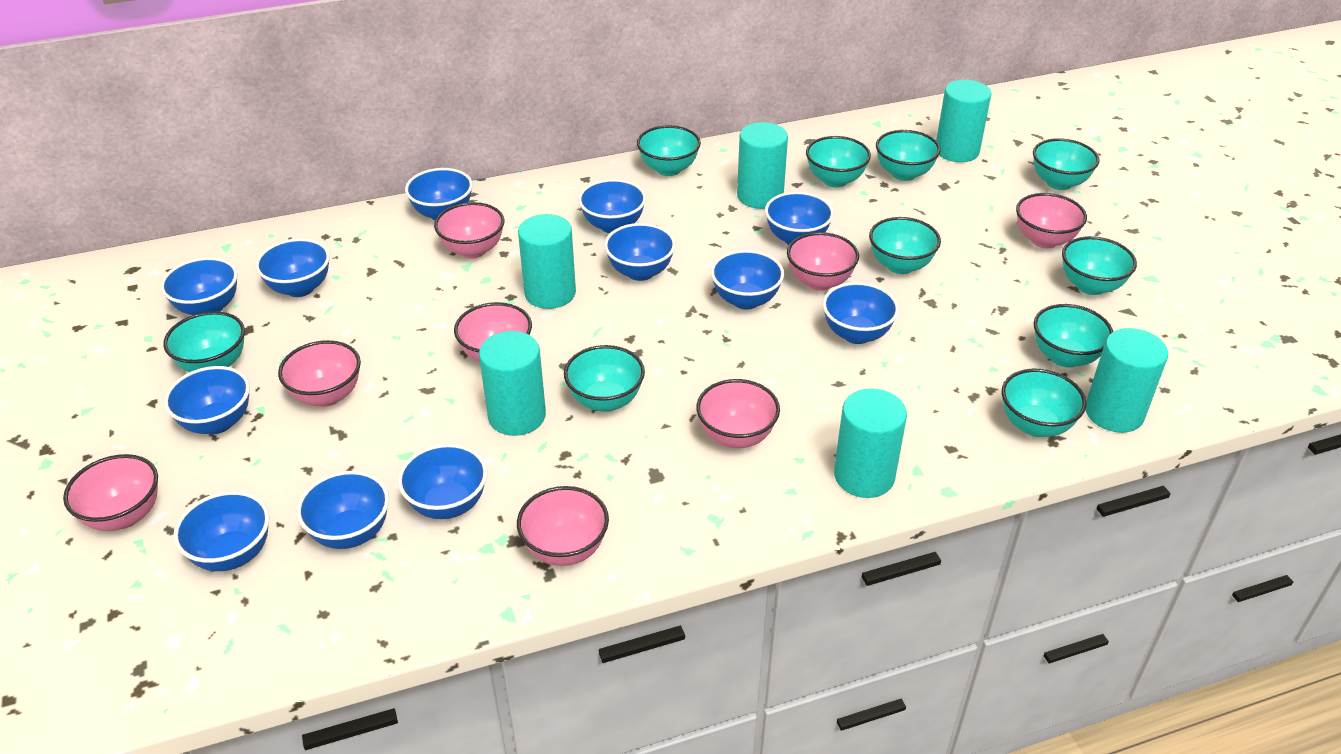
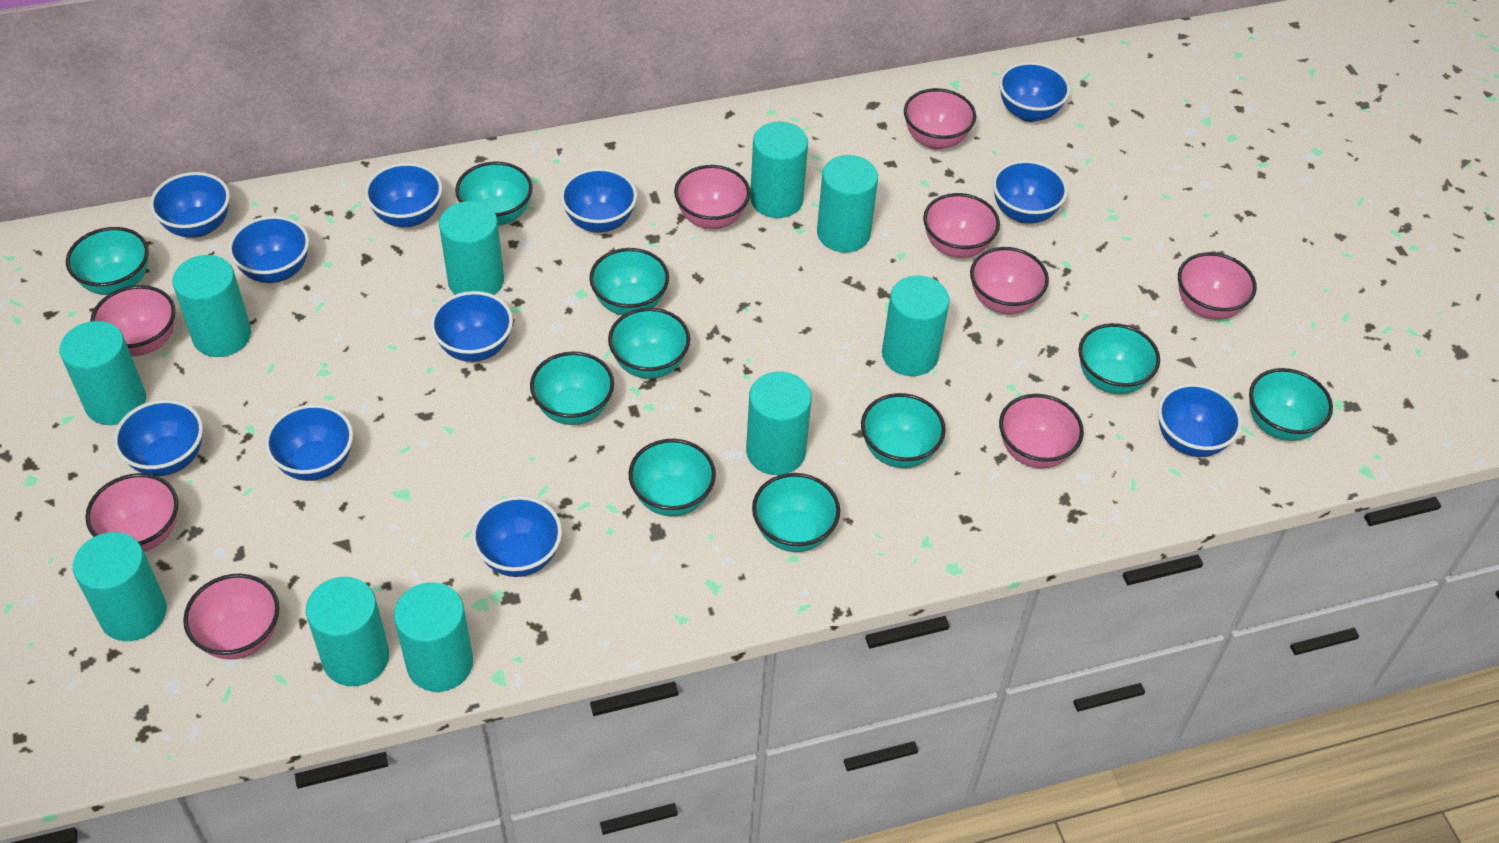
blue bowl: [160,257,238,315] [164,366,250,434] [173,491,270,571] [255,238,330,297] [297,471,389,549] [398,444,487,519] [405,168,473,220] [578,179,646,233] [604,223,676,281] [711,250,784,310] [765,191,834,245] [822,282,899,344] = 12 -> [114,400,203,476] [150,172,230,238] [228,216,309,283] [265,404,353,481] [365,163,442,227] [430,291,513,362] [472,496,562,577] [560,168,637,233] [992,160,1068,223] [999,62,1070,122] [1158,383,1242,457] = 11
pink bowl: [63,454,158,531] [278,340,361,407] [434,202,504,259] [454,302,532,362] [517,486,609,566] [696,379,780,448] [787,232,859,291] [1016,193,1087,248] = 8 -> [85,473,178,552] [90,285,176,356] [183,574,279,660] [674,165,750,229] [904,88,976,149] [923,193,1000,258] [970,247,1049,314] [999,394,1084,468] [1178,252,1257,320] = 9
turquoise cylinder: [479,331,546,436] [518,214,576,309] [737,122,788,209] [834,388,907,498] [936,80,991,162] [1086,328,1168,433] = 6 -> [60,321,146,425] [73,532,167,641] [172,255,251,357] [306,577,389,686] [394,582,473,692] [439,201,504,295] [746,371,812,475] [750,121,808,218] [817,155,878,253] [882,276,950,376] = 10

